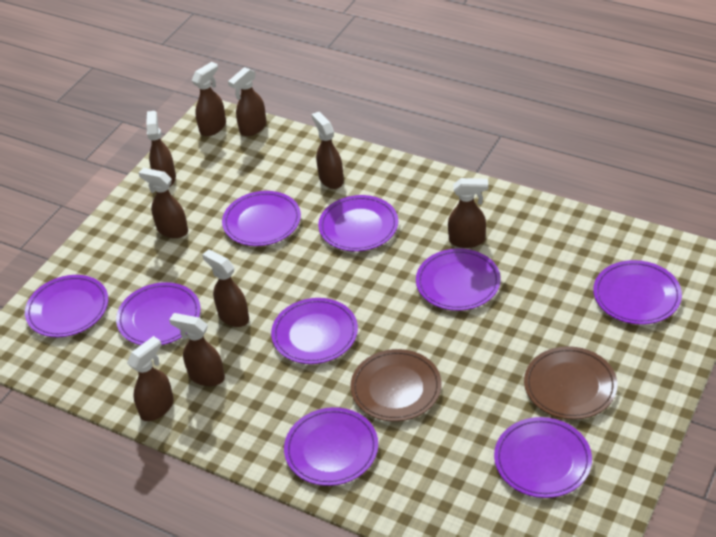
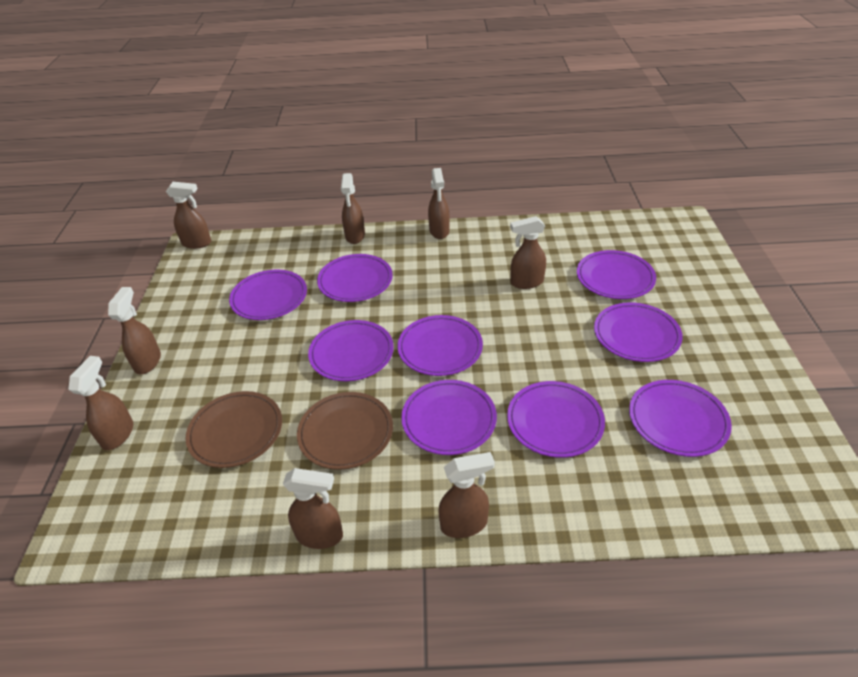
brown spray bottle: [127,336,174,421] [139,168,188,238] [146,111,176,187] [169,313,225,386] [191,62,226,136] [202,249,249,327] [228,67,267,136] [312,112,344,189] [448,178,489,248] = 9 -> [68,356,133,450] [108,287,161,374] [166,182,212,249] [283,468,343,549] [341,173,365,244] [428,168,450,239] [438,452,495,538] [510,216,546,289] = 8

